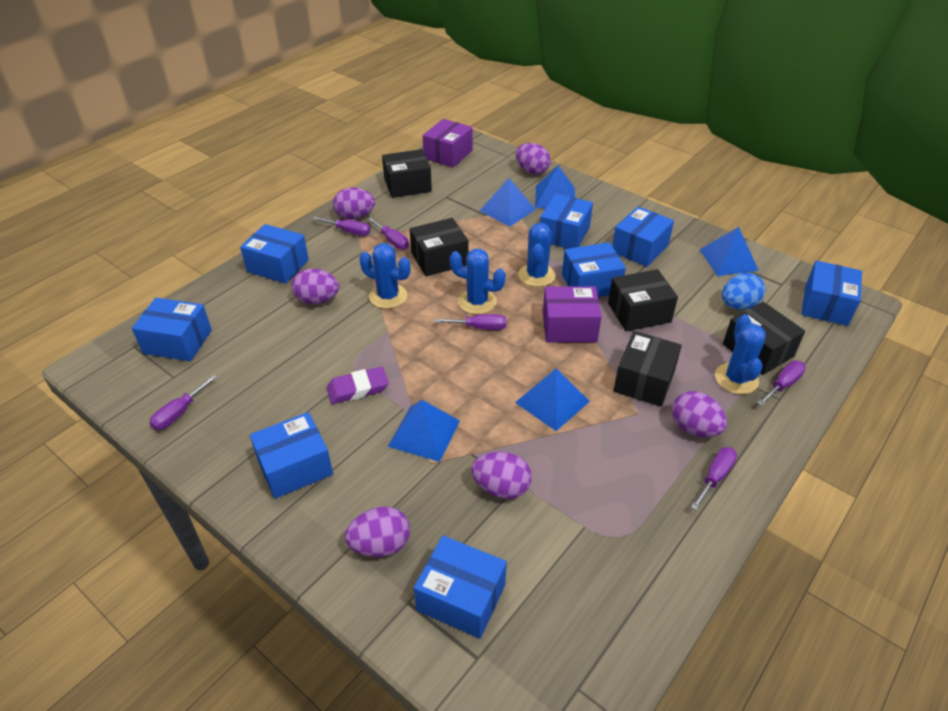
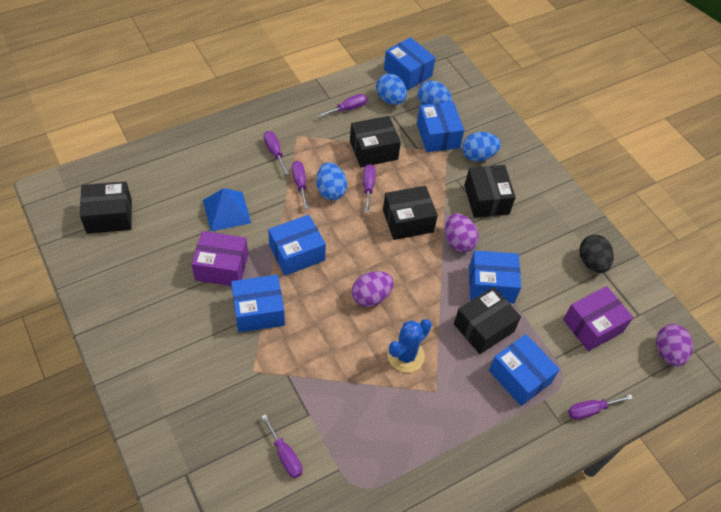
black egg: none = 0 -> [579,235,614,273] = 1
blue box: [132,298,212,361] [240,224,309,284] [250,412,333,499] [414,536,507,639] [540,194,593,249] [562,242,626,297] [612,206,674,267] [801,261,862,326] = 8 -> [231,275,285,333] [268,215,326,276] [384,37,435,90] [417,102,464,152] [469,250,521,303] [489,334,560,406] = 6
blue cactus: [359,243,411,309] [450,249,506,314] [519,223,556,287] [715,315,766,394] = 4 -> [388,319,432,373] = 1
blue egg: [722,273,765,310] = 1 -> [316,162,347,200] [376,74,407,105] [417,80,452,105] [462,132,501,161] = 4
blue pyramid: [388,400,460,462] [480,178,536,226] [515,368,590,431] [535,166,575,208] [700,227,759,276] = 5 -> [203,188,251,232] = 1
purple egg: [292,269,339,304] [333,187,375,220] [345,506,410,557] [471,452,532,499] [515,143,551,175] [672,391,727,437] = 6 -> [352,271,393,307] [445,213,479,252] [656,324,693,367] = 3
purple eraser: [327,367,388,404] = 1 -> none = 0

